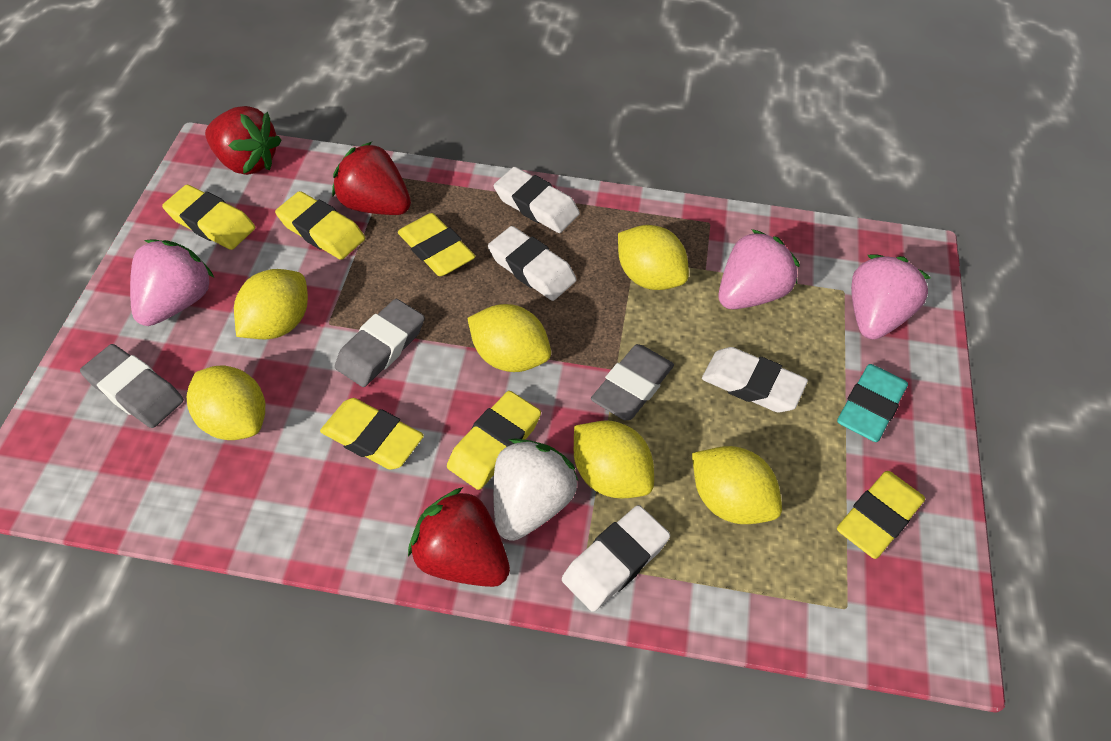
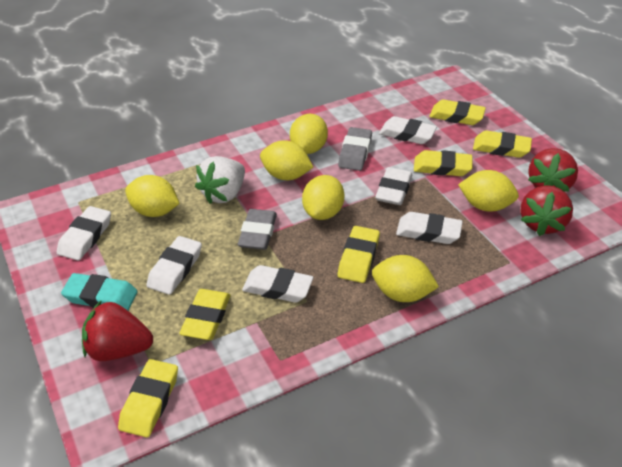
grey eraser: [80,344,184,428] [335,299,425,387] [591,344,674,420] = 3 -> [238,209,277,250] [338,127,372,171] = 2
pink strawberry: [130,240,214,326] [718,229,800,309] [851,254,930,340] = 3 -> none = 0
white eraser: [488,226,576,301] [494,167,580,233] [562,505,670,612] [702,347,808,413] = 4 -> [57,206,111,261] [147,236,202,295] [242,265,313,303] [375,167,413,205] [379,116,437,144] [396,212,463,244] = 6

